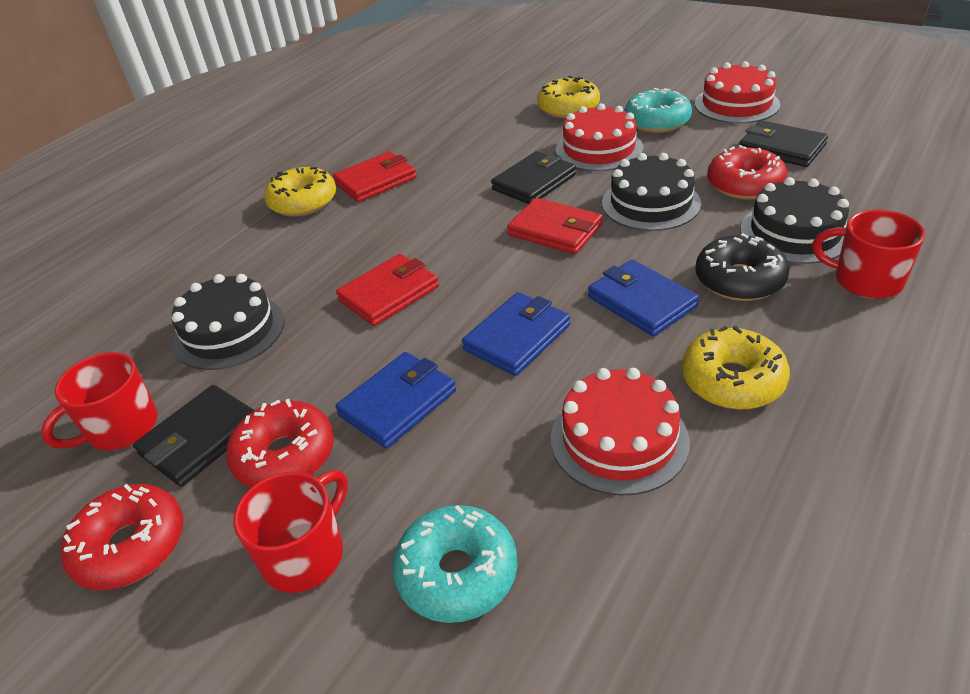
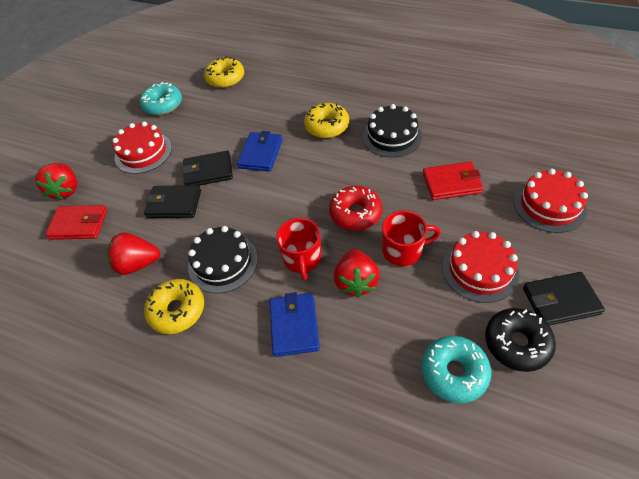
black cake: [172,274,285,370] [602,153,701,231] [740,177,849,264] = 3 -> [188,226,258,294] [363,104,422,158] = 2
blue wallet: [335,352,456,448] [462,292,570,376] [588,259,699,336] = 3 -> [237,131,282,172] [270,292,320,357] = 2
red donut: [61,484,184,590] [226,399,334,487] [707,145,787,200] = 3 -> [329,186,383,231] = 1
red mug: [41,352,158,450] [233,470,348,593] [812,210,925,299] = 3 -> [276,218,321,281] [382,211,441,266] = 2
red strawberry: none = 0 -> [35,163,77,200] [107,232,160,275] [334,249,380,298] = 3
red wallet: [333,151,417,202] [336,254,439,326] [507,198,602,254] = 3 -> [45,205,107,240] [423,161,483,200] = 2

